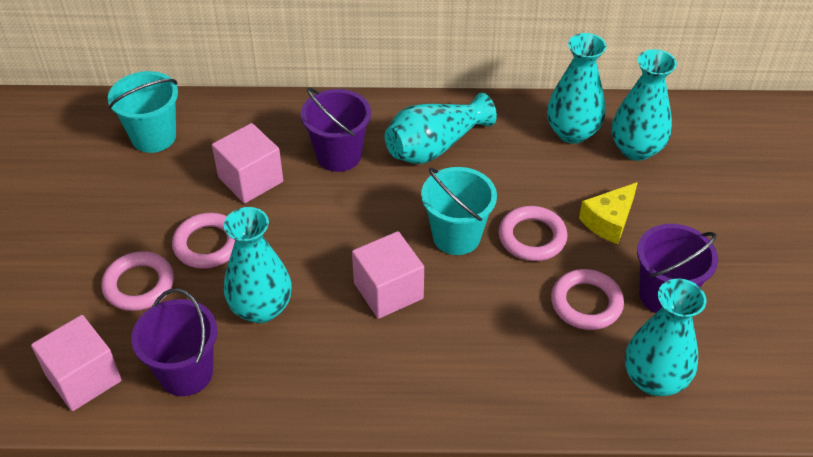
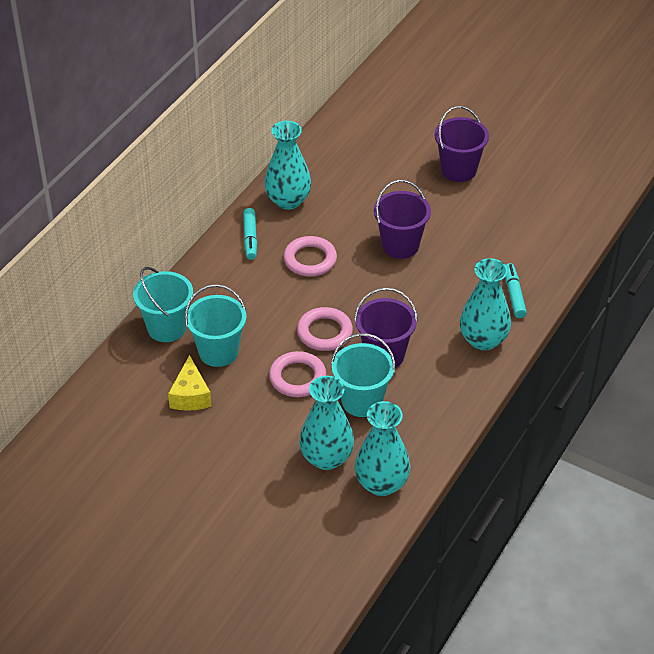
pink cube: [31,315,122,411] [212,123,283,203] [352,231,424,319] = 3 -> none = 0
pink ring: [101,251,174,311] [172,213,235,269] [498,206,567,261] [551,269,624,330] = 4 -> [269,351,326,397] [284,236,337,277] [297,307,353,351] = 3
turquoise bucket: [108,71,178,153] [421,167,497,255] = 2 -> [133,267,193,342] [185,284,247,367] [331,333,395,417] = 3
turquoise marker: none = 0 -> [243,208,257,260] [505,263,527,318] = 2
turquoise vase: [224,207,292,323] [385,93,497,164] [547,33,607,144] [612,49,677,161] [625,279,706,396] = 5 -> [264,121,311,210] [299,376,354,470] [355,401,410,496] [460,258,511,351] = 4

